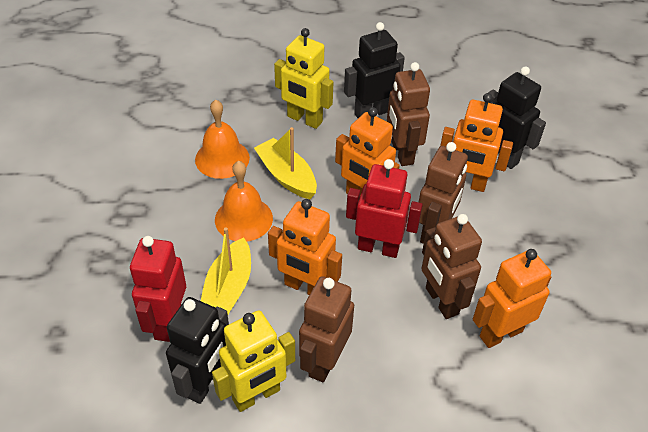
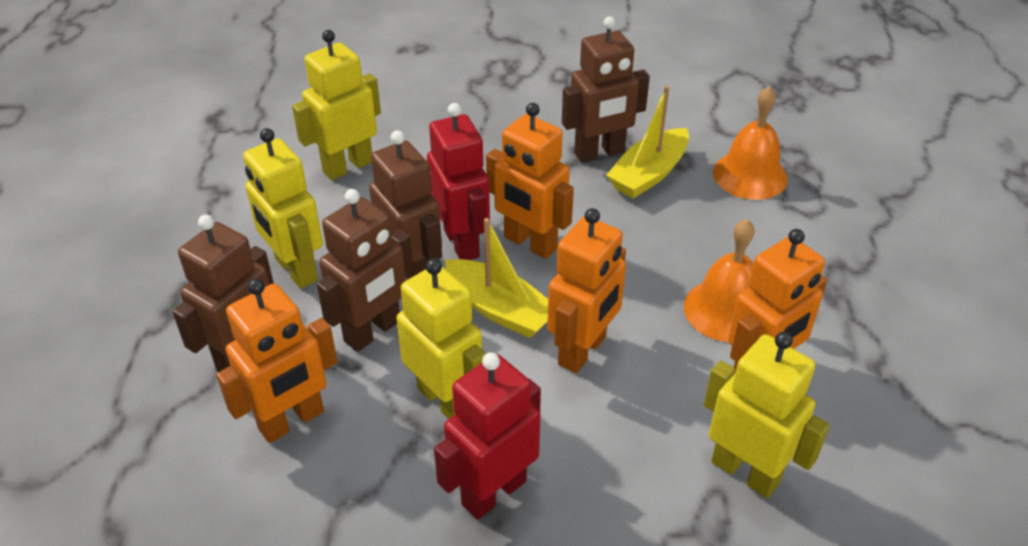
black robot: [166,297,229,404] [344,22,405,118] [488,66,546,169] = 3 -> none = 0
yellow robot: [212,311,295,412] [274,28,334,129] = 2 -> [243,128,323,289] [292,30,381,180] [396,258,486,419] [704,332,830,498] = 4

